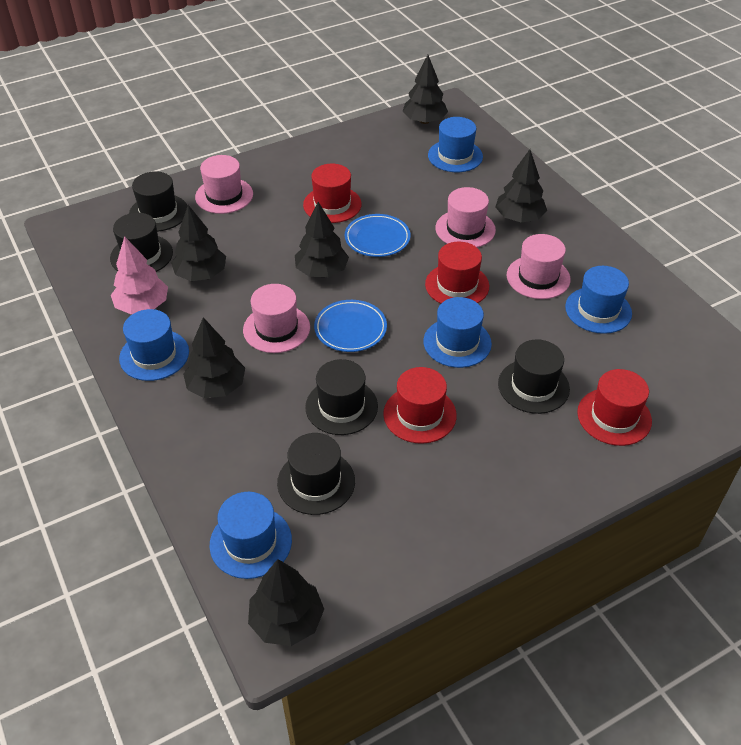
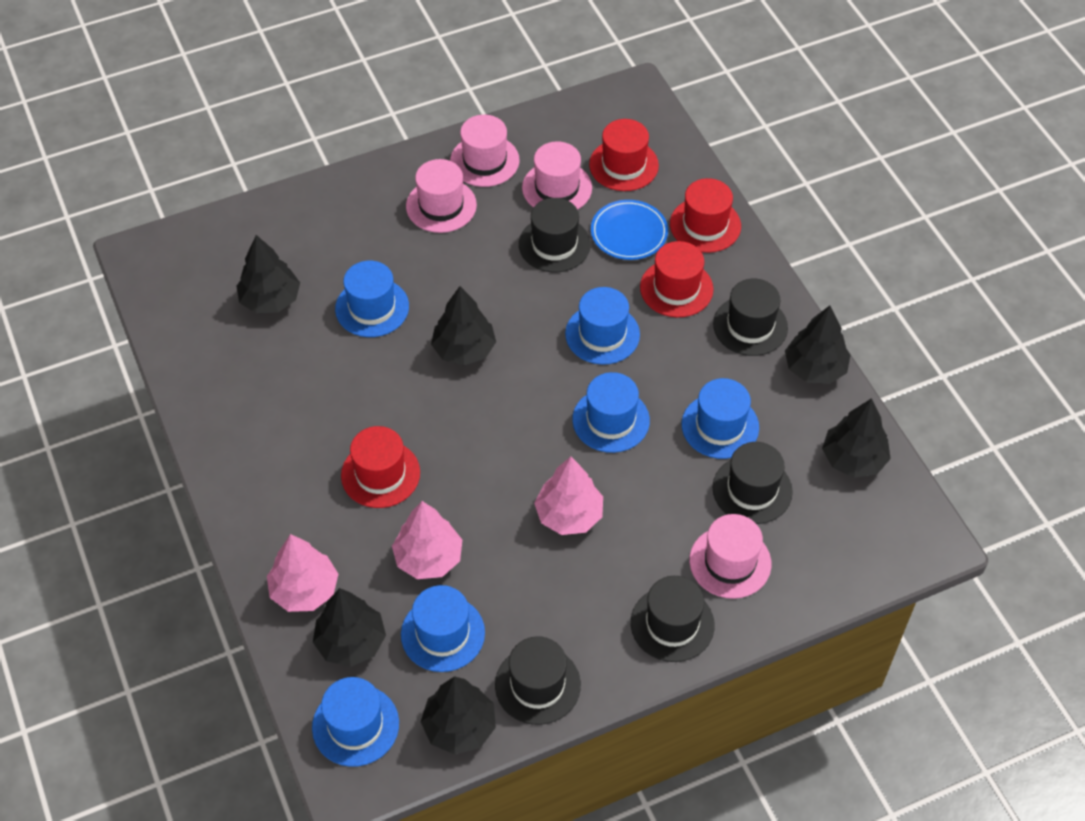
blue hat: [119,309,189,381] [210,492,292,579] [423,297,492,368] [428,117,483,172] [565,266,632,334] = 5 -> [312,677,399,767] [335,261,409,337] [401,585,485,672] [565,287,640,365] [572,372,650,453] [682,378,759,459] = 6
blue plate: [314,300,387,352] [345,214,410,257] = 2 -> [591,200,668,260] = 1
pink tree: [111,236,168,314] = 1 -> [267,534,338,612] [392,501,462,579] [534,457,603,535] = 3

